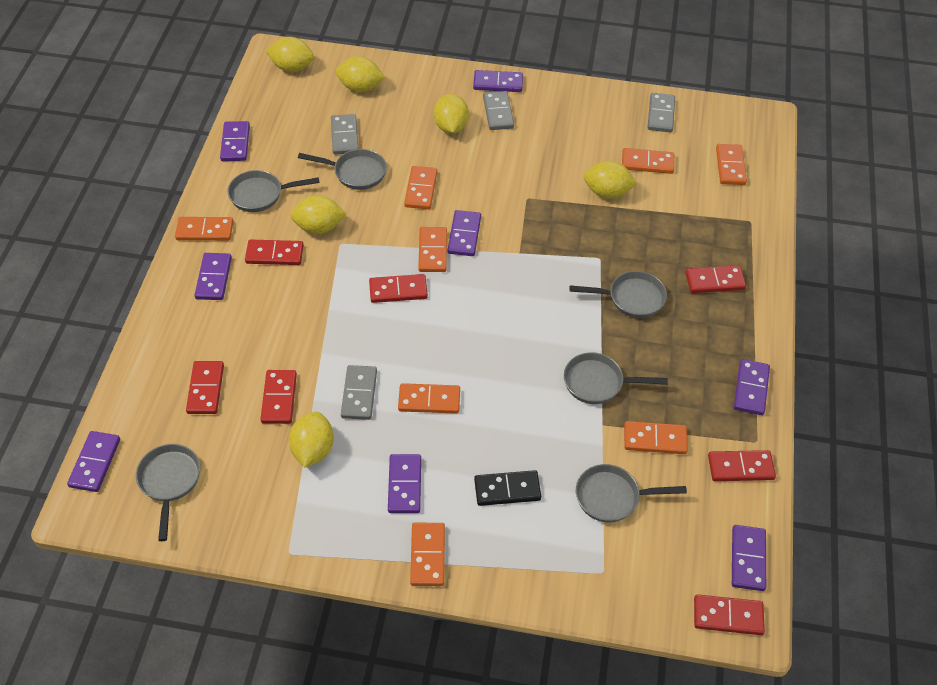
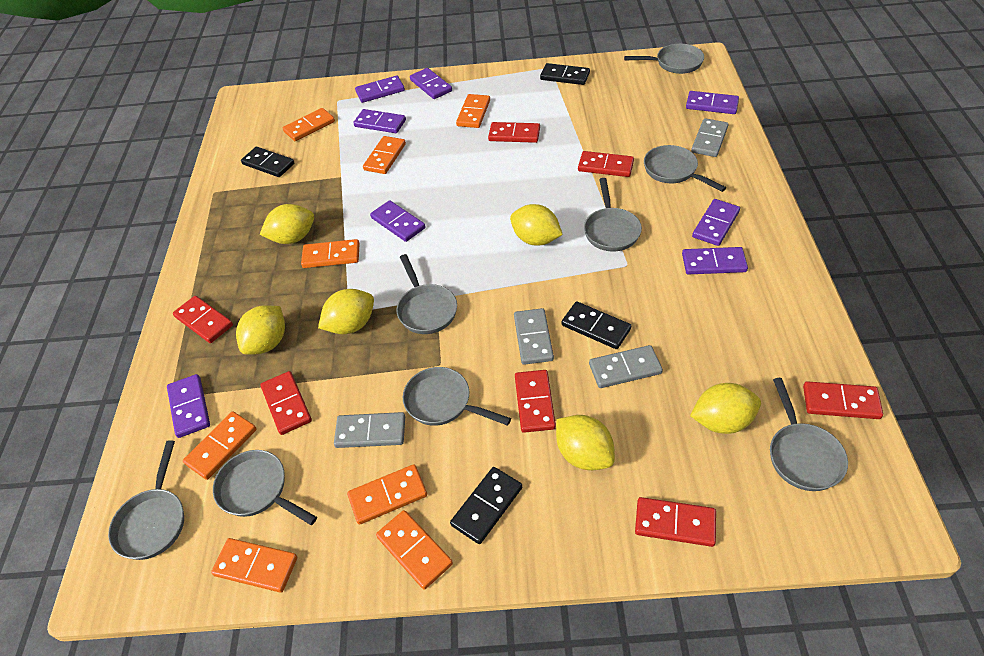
black domino: [474,470,541,506] = 1 -> [241,147,294,177] [450,467,522,544] [540,63,590,85] [561,301,631,349] = 4
grey pan: [136,444,200,541] [228,170,319,212] [298,149,387,190] [564,352,668,404] [570,271,667,318] [576,464,687,523] = 6 -> [108,440,184,560] [213,450,317,525] [396,254,457,334] [403,367,511,426] [584,178,642,252] [624,44,704,74] [644,145,726,192] [770,378,848,491] = 8

